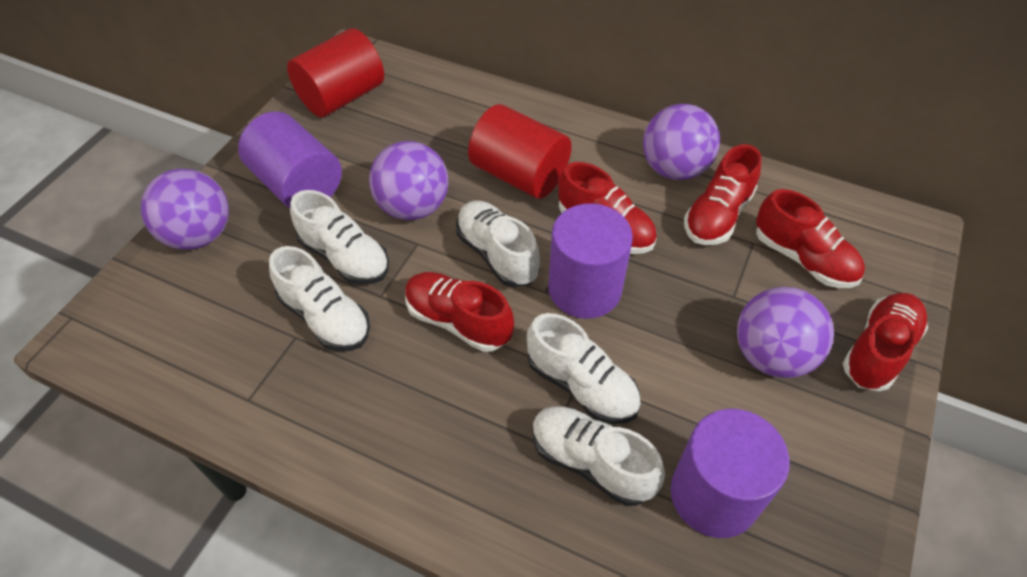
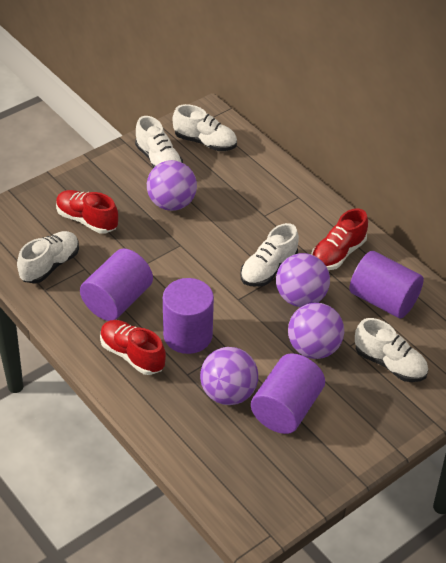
purple cylinder: [238,111,342,208] [548,203,633,319] [670,409,790,538] = 3 -> [80,248,153,321] [163,278,214,354] [251,353,325,434] [350,251,424,319] = 4
red cylinder: [287,28,384,118] [468,104,572,199] = 2 -> none = 0
red shoe: [405,272,514,352] [558,162,657,254] [684,144,761,245] [756,189,865,288] [843,293,928,391] = 5 -> [56,190,118,234] [100,320,166,375] [311,208,368,270] = 3

